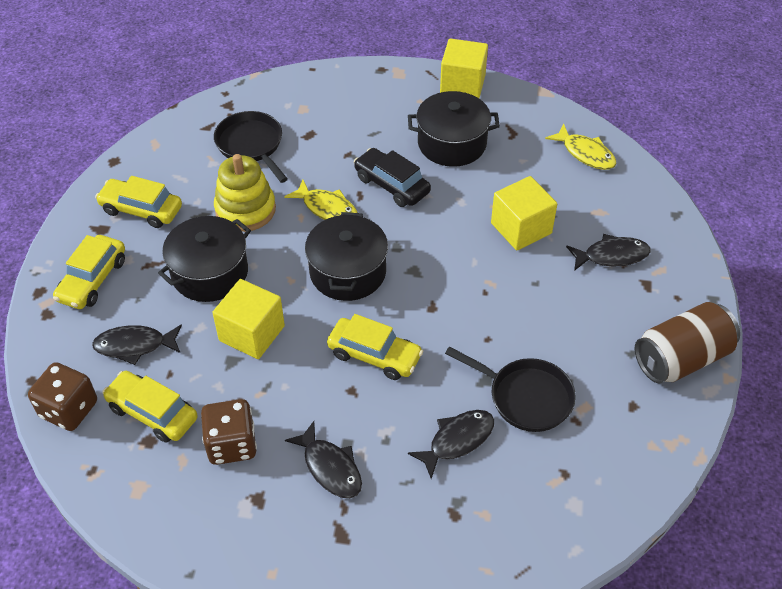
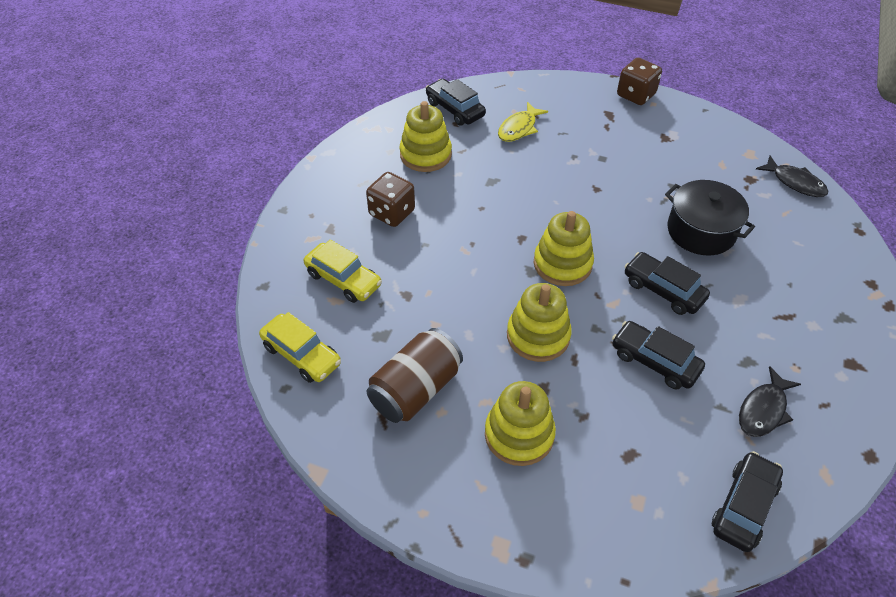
black car: [354,148,431,207] = 1 -> [426,79,486,126] [612,321,705,390] [624,252,710,315] [712,451,783,552] = 4
black fish: [92,324,182,365] [285,421,362,498] [408,410,494,479] [566,234,651,271] = 4 -> [739,366,801,437] [756,156,829,197] = 2
black pan: [214,111,288,183] [445,346,576,432] = 2 -> none = 0
black pot: [158,216,251,302] [305,212,388,301] [408,91,500,167] = 3 -> [665,180,755,255] = 1
yellow car: [53,235,125,309] [95,176,182,228] [102,371,198,443] [327,314,423,380] = 4 -> [259,312,341,383] [304,240,382,303] = 2
yellow cube: [212,279,285,359] [440,38,488,98] [491,176,557,250] = 3 -> none = 0
yellow fish: [284,180,358,220] [545,124,617,170] = 2 -> [498,102,548,142] = 1
yellow stacking toy: [214,154,276,232] = 1 -> [400,101,452,172] [485,381,556,466] [507,283,572,362] [534,211,594,286] = 4

